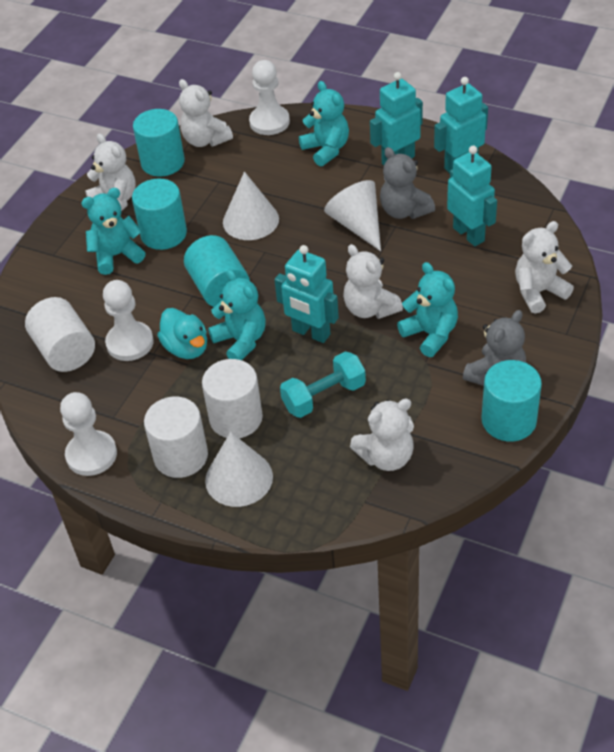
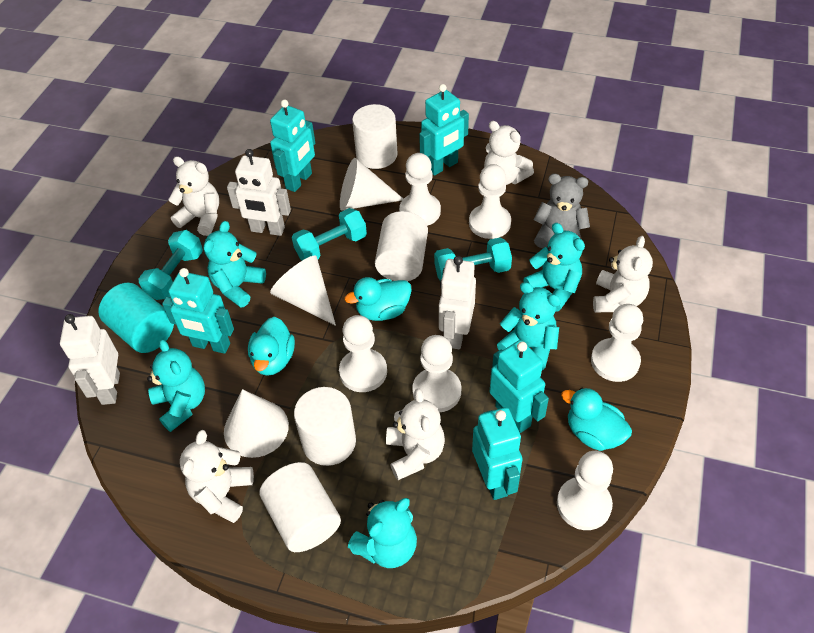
grey teddy bear: [380,147,435,219] [463,310,526,386] = 2 -> [533,174,590,248] = 1
turquoise cylinder: [132,179,187,250] [133,109,185,177] [184,235,250,307] [482,360,542,442] = 4 -> [98,283,174,353] = 1
turquoise duck: [157,308,207,359] = 1 -> [248,317,295,376] [345,277,412,321] [561,387,632,451] = 3
turquoise dumbbell: [280,351,366,418] = 1 -> [138,230,203,300] [292,208,367,260] [434,237,512,281] = 3
turquoise robot: [274,245,339,343] [370,72,423,165] [434,77,488,173] [447,146,497,246] = 4 -> [162,268,234,354] [270,100,315,192] [419,84,469,176] [472,407,522,500] [490,340,549,433] = 5
turquoise teddy bear: [81,188,145,275] [208,269,266,360] [299,81,349,167] [397,262,458,357] = 4 -> [147,339,205,432] [203,221,266,308] [348,498,417,568] [497,282,561,370] [523,223,585,311] = 5
white cylinder: [25,297,95,372] [144,396,208,478] [202,359,263,438] = 3 -> [260,462,341,552] [294,387,356,466] [352,104,398,169] [375,211,428,281] = 4
white pawn: [60,392,117,476] [103,280,154,361] [249,60,290,135] = 3 -> [339,315,387,392] [399,153,441,226] [412,335,461,412] [469,164,511,239] [557,451,613,530] [591,304,643,382] = 6
white robot: none = 0 -> [60,314,120,405] [227,149,291,236] [439,256,476,349] = 3

